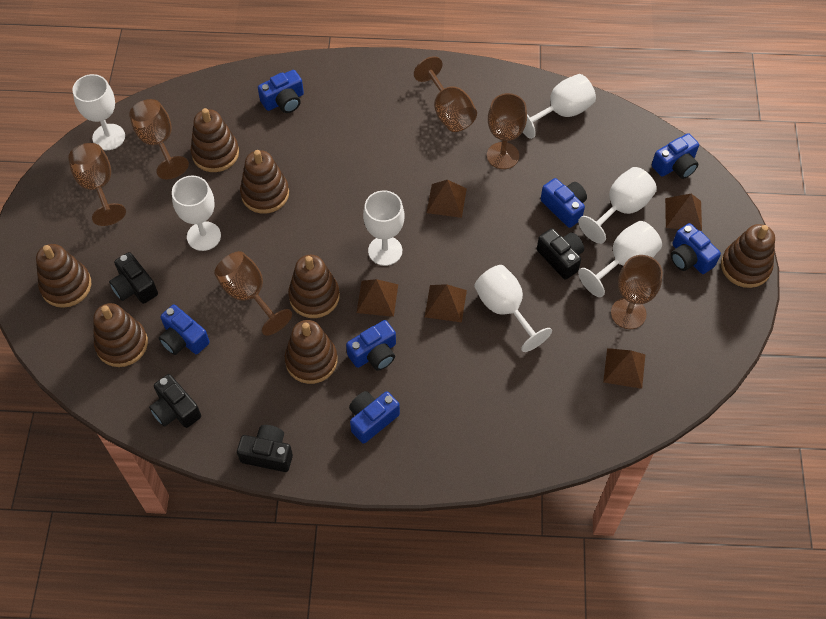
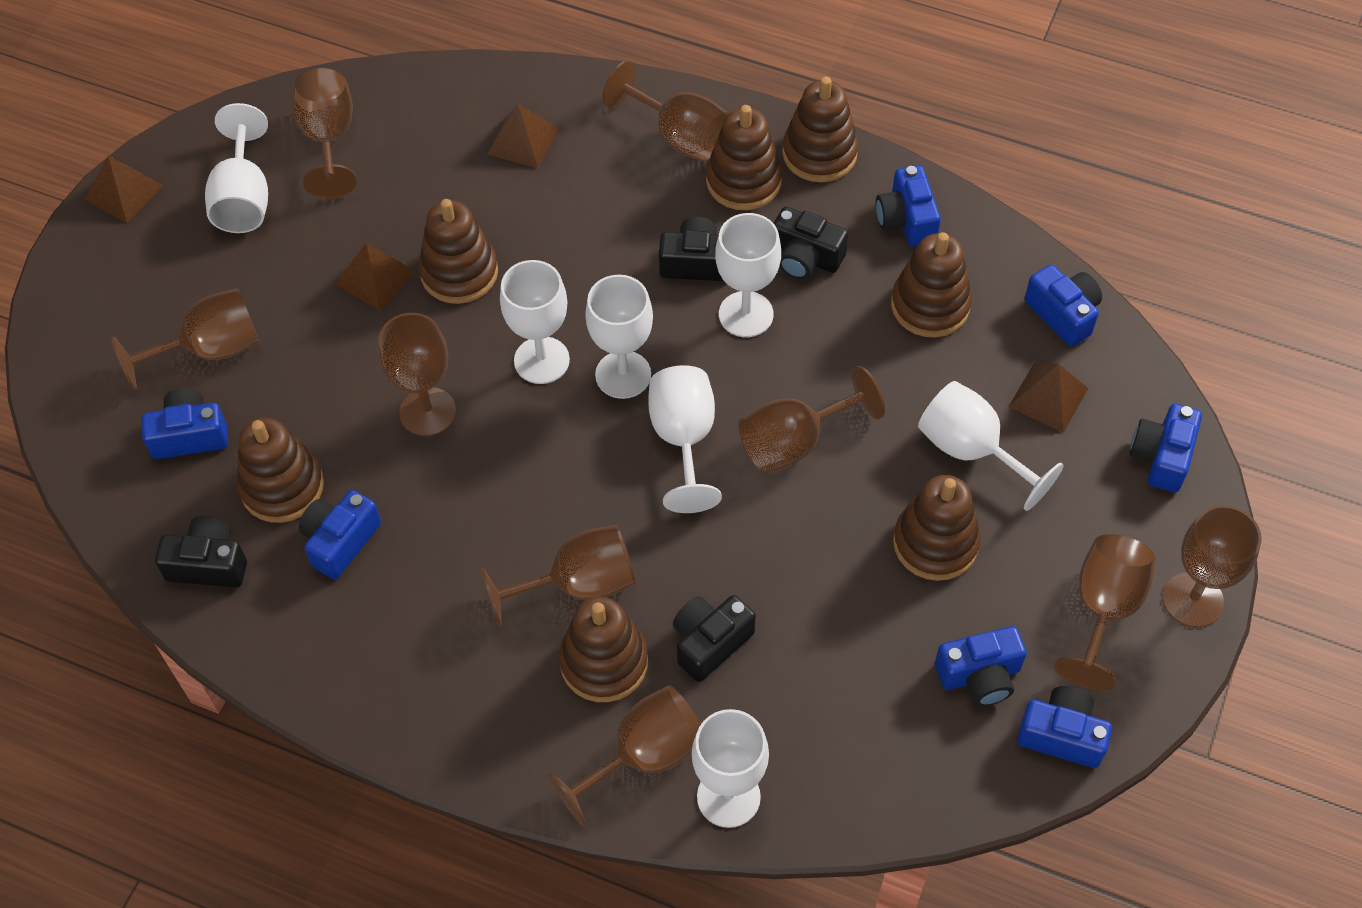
brown goblet: [68,143,126,226] [129,99,189,179] [214,251,292,336] [414,56,477,132] [487,93,527,169] [611,255,663,329] = 6 -> [111,288,260,390] [292,68,357,199] [378,313,456,436] [481,525,636,626] [547,685,701,826] [602,60,729,162] [738,366,885,474] [1054,534,1155,691] [1163,505,1262,627] = 9
brown pyramid: [357,279,398,317] [425,284,467,322] [427,180,467,218] [603,348,645,389] [665,194,702,231] = 5 -> [84,156,164,223] [336,242,416,310] [487,104,558,168] [1008,363,1089,433] = 4

